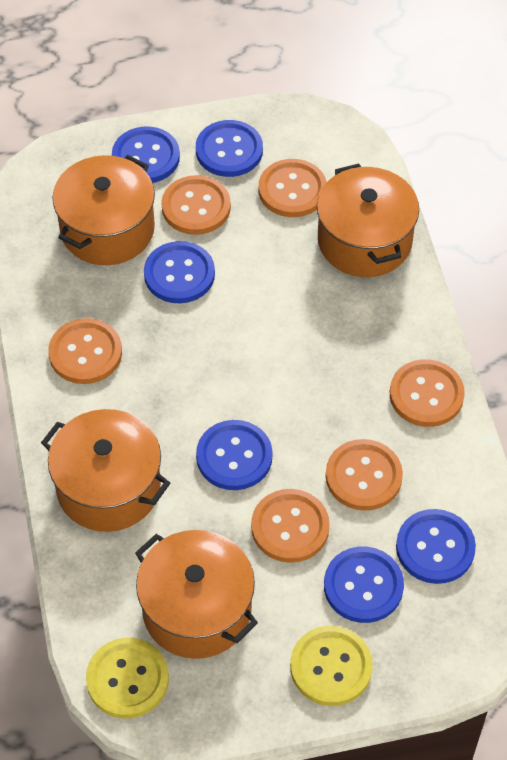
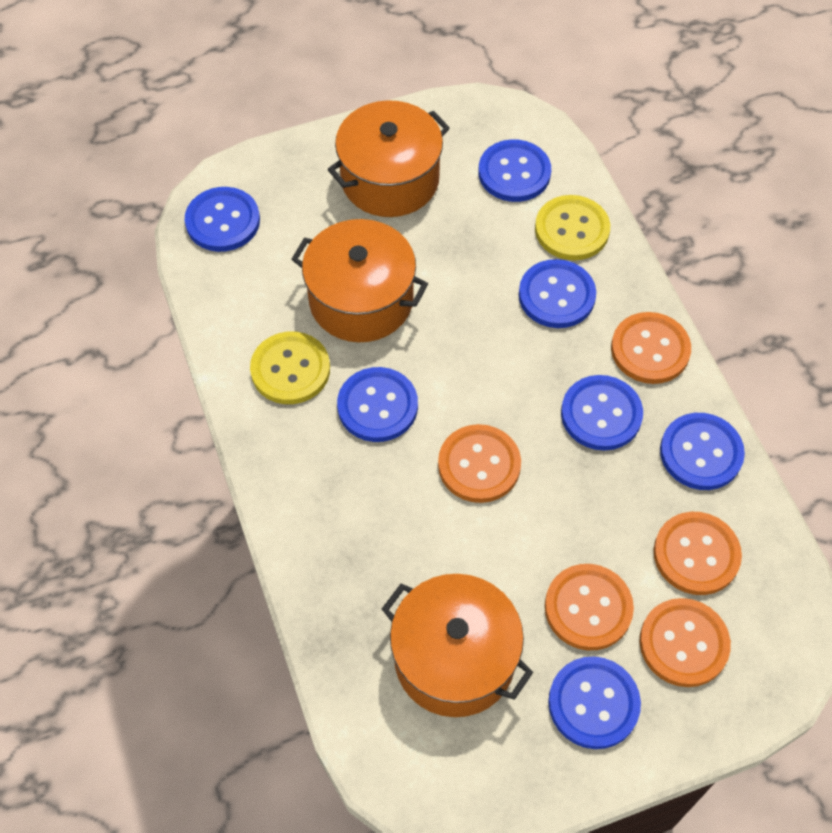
blue button: [112,127,180,183] [144,241,215,303] [196,120,263,177] [196,420,273,490] [324,547,404,623] [396,509,476,584] = 6 -> [185,187,260,252] [337,367,418,442] [479,139,551,202] [519,259,596,328] [548,656,641,749] [561,375,643,451] [660,413,745,490] = 7
orange button: [48,318,122,384] [161,175,231,235] [251,489,330,563] [259,159,327,217] [326,439,403,511] [390,359,465,427] = 6 -> [438,424,521,503] [545,564,634,650] [611,312,691,384] [640,598,731,687] [654,512,742,595] = 5
orange pot: [41,409,170,532] [52,155,155,265] [135,530,258,659] [317,164,419,277] = 4 -> [291,219,428,342] [328,100,450,217] [382,574,533,717] = 3

